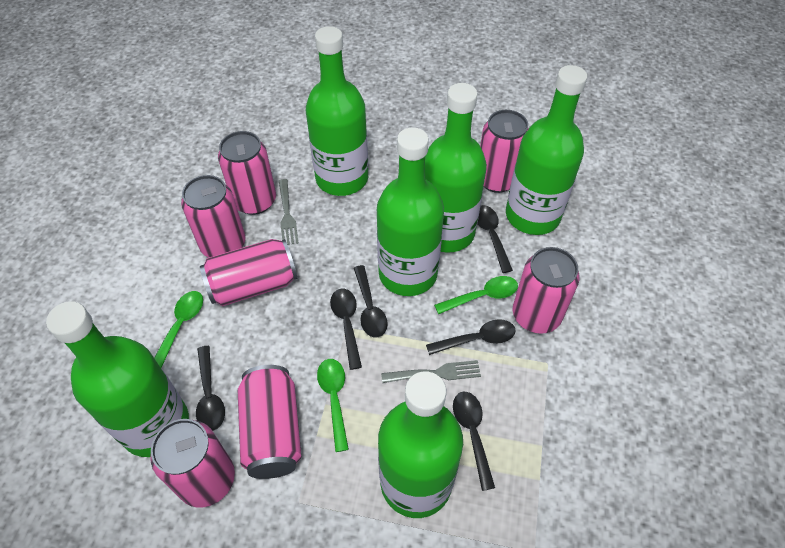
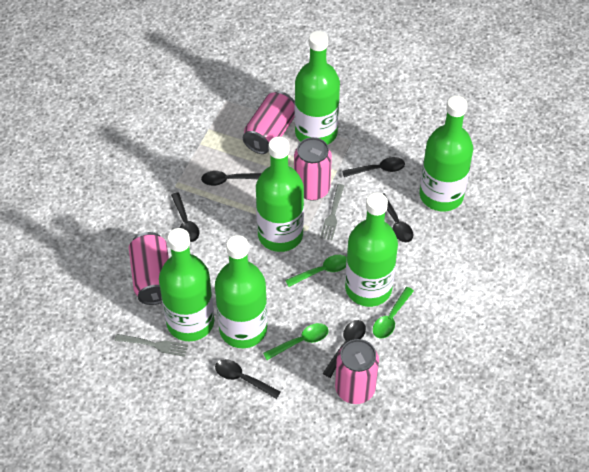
pink can: [150,419,235,508] [181,175,246,257] [200,239,297,306] [218,131,276,215] [238,365,301,479] [480,110,529,193] [513,247,580,334] = 7 -> [129,232,169,305] [243,91,295,154] [294,137,332,201] [335,339,379,404] = 4

